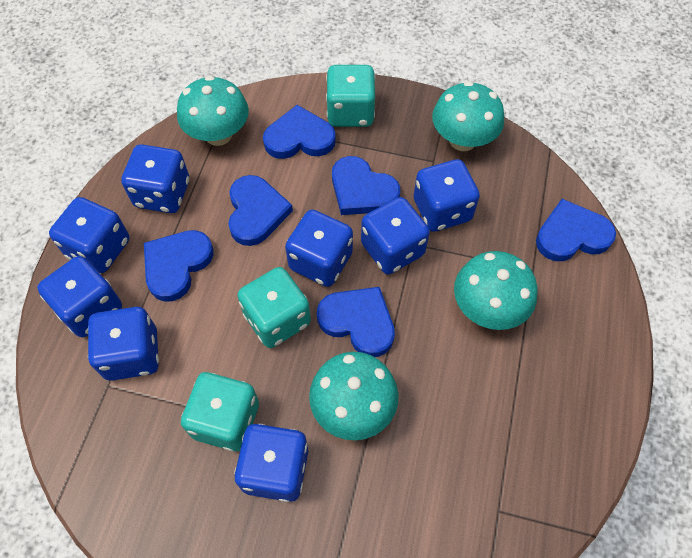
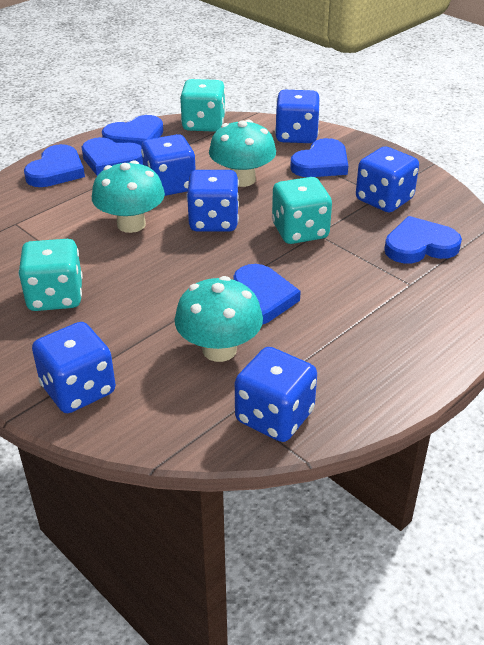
blue dice: [37,256,122,337] [49,197,129,273] [88,307,159,381] [121,144,189,213] [234,424,308,502] [285,210,353,287] [361,197,430,275] [414,159,480,232] = 8 -> [32,322,116,413] [141,134,196,196] [187,170,239,232] [235,347,317,442] [275,90,320,143] [356,146,419,213] = 6
turquoise mushroom: [177,76,249,146] [309,352,398,440] [432,81,504,151] [454,251,537,330] = 4 -> [92,160,165,233] [175,276,263,362] [209,120,276,187] = 3

